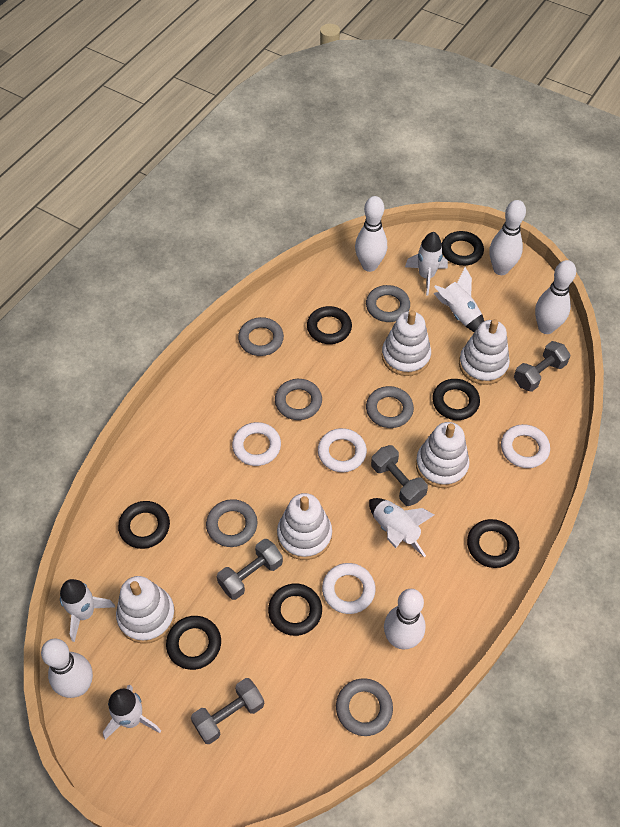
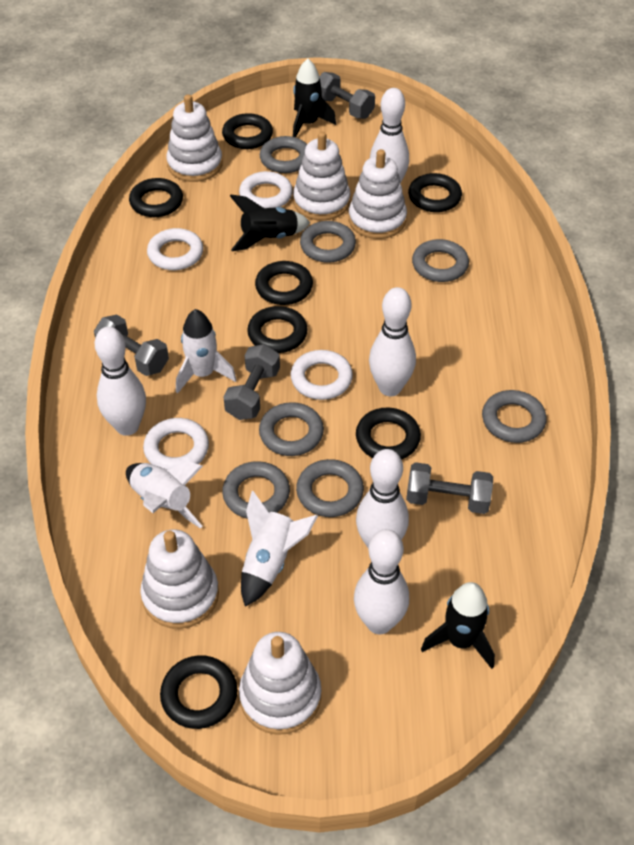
black rocket: none = 0 -> [230,195,310,251] [293,59,336,137] [421,582,495,669] = 3
grey ring: [206,499,257,547] [238,317,284,356] [275,379,322,420] [336,678,393,736] [366,285,410,322] [366,386,414,428] = 6 -> [222,461,290,519] [259,402,324,456] [260,136,307,173] [296,459,364,517] [300,221,356,263] [412,239,469,282] [482,390,547,443] = 7
white rocket: [60,579,115,642] [103,685,161,740] [369,498,435,557] [405,232,448,295] [433,267,484,332] = 5 -> [126,461,203,528] [176,309,236,393] [241,491,318,607] = 3

